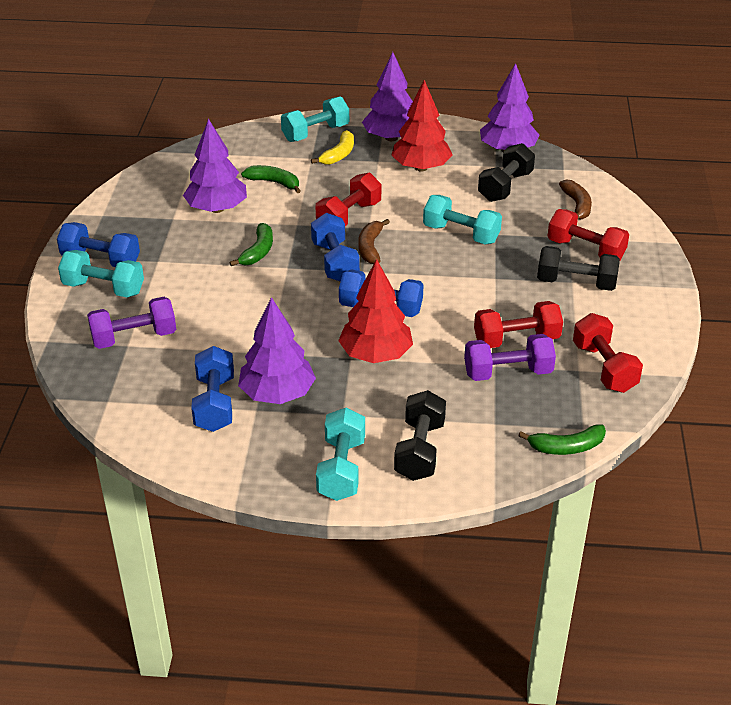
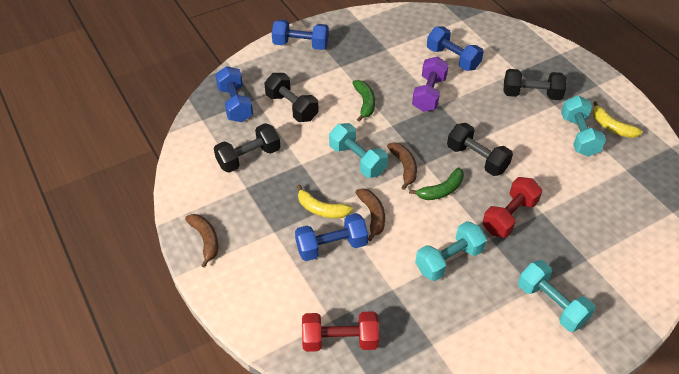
black dumbbell: [394,390,446,481] [478,143,535,202] [537,246,620,291] = 3 -> [214,123,280,173] [264,73,319,122] [447,123,513,176] [503,69,567,100] = 4
brown banana: [358,219,390,264] [559,179,592,219] = 2 -> [185,214,218,268] [355,188,385,241] [387,142,417,190] = 3
green banana: [229,223,273,266] [241,165,300,193] [518,424,606,455] = 3 -> [352,80,375,121] [409,168,464,200] = 2
purple dumbbell: [87,297,176,349] [464,334,556,381] = 2 -> [412,56,449,112] = 1
purple tree: [183,119,247,213] [238,297,316,404] [362,52,413,141] [480,63,540,152] = 4 -> none = 0
red dumbbell: [316,173,381,226] [474,301,563,348] [548,209,629,260] [573,313,643,393] = 4 -> [302,311,379,352] [482,177,542,238] = 2
red tree: [338,259,413,363] [391,80,452,171] = 2 -> none = 0
yellow banana: [311,130,354,165] = 1 -> [297,184,353,218] [593,101,642,138] = 2

